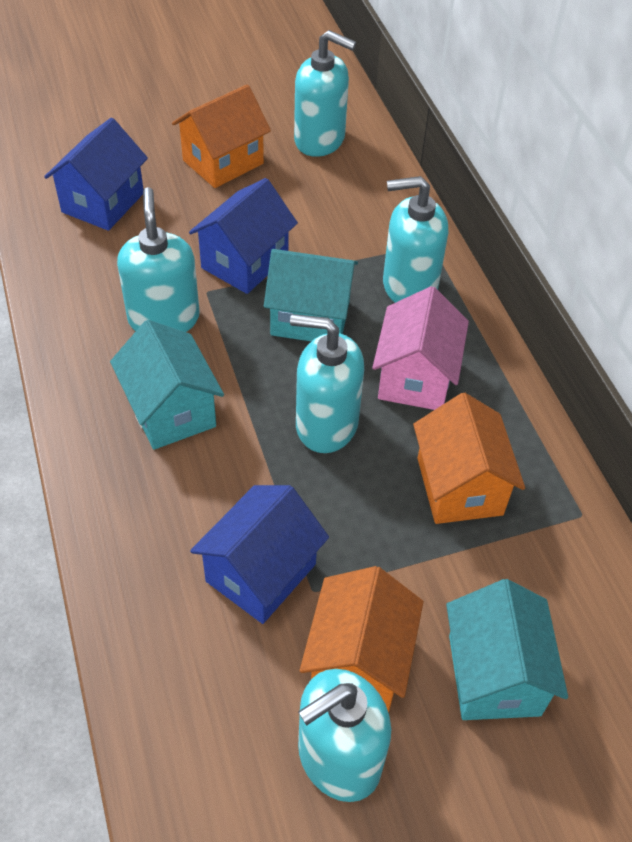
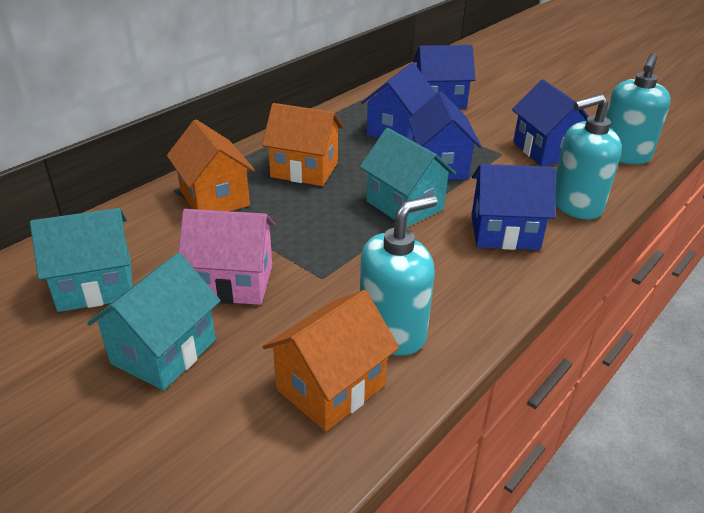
blue house: [44,118,148,231] [189,178,298,294] [190,485,329,624] = 3 -> [361,63,436,140] [408,92,481,180] [413,45,475,109] [471,164,556,250] [512,80,589,166] = 5
turquoise soap dispenser: [117,187,200,332] [290,314,364,453] [294,30,356,157] [298,669,391,802] [383,176,448,303] = 5 -> [360,195,437,356] [556,94,622,220] [605,53,671,164] = 3

